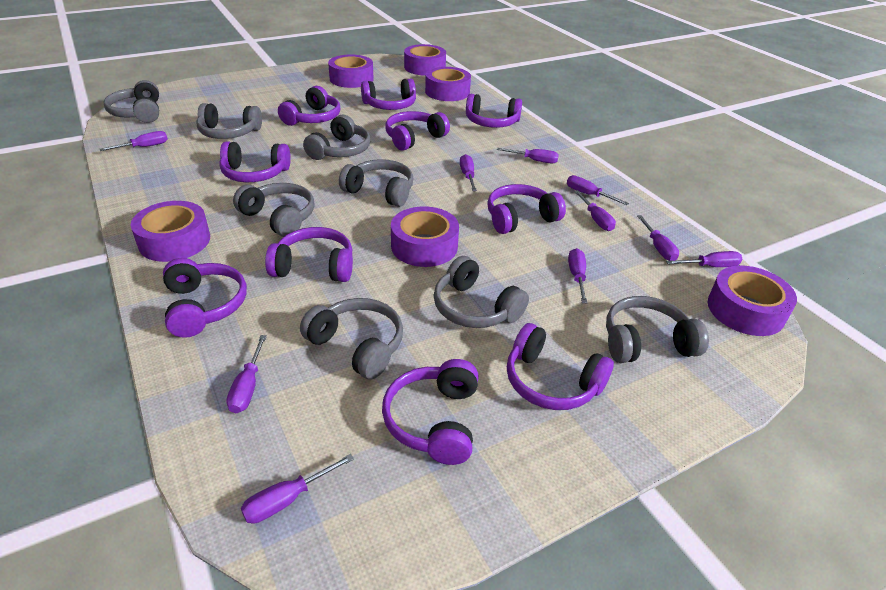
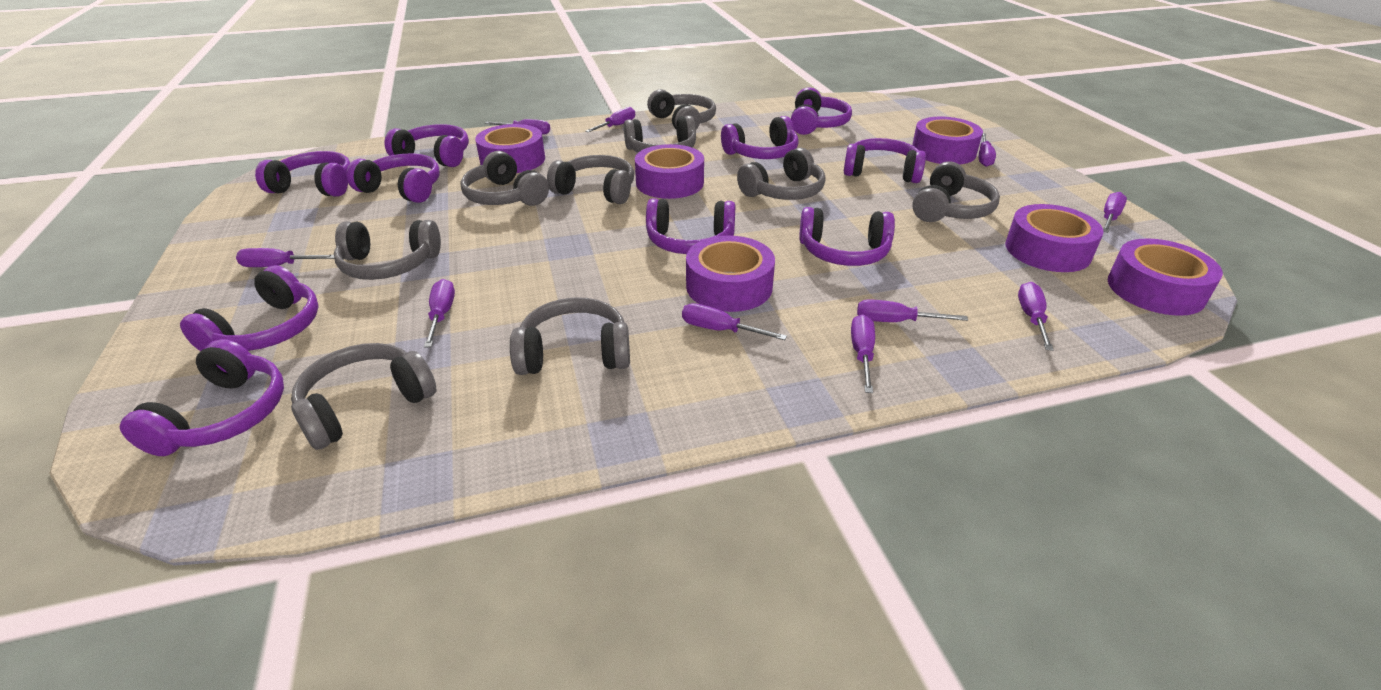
grey headphones: [103,80,159,123] [196,103,262,139] [233,183,315,237] [300,298,403,380] [303,115,371,160] [339,159,414,207] [434,256,529,328] [606,296,709,363] = 8 -> [291,343,437,450] [334,220,441,280] [460,151,549,206] [510,297,630,375] [547,155,634,204] [624,115,696,152] [647,89,716,130] [737,148,826,200] [912,161,1000,222] = 9

